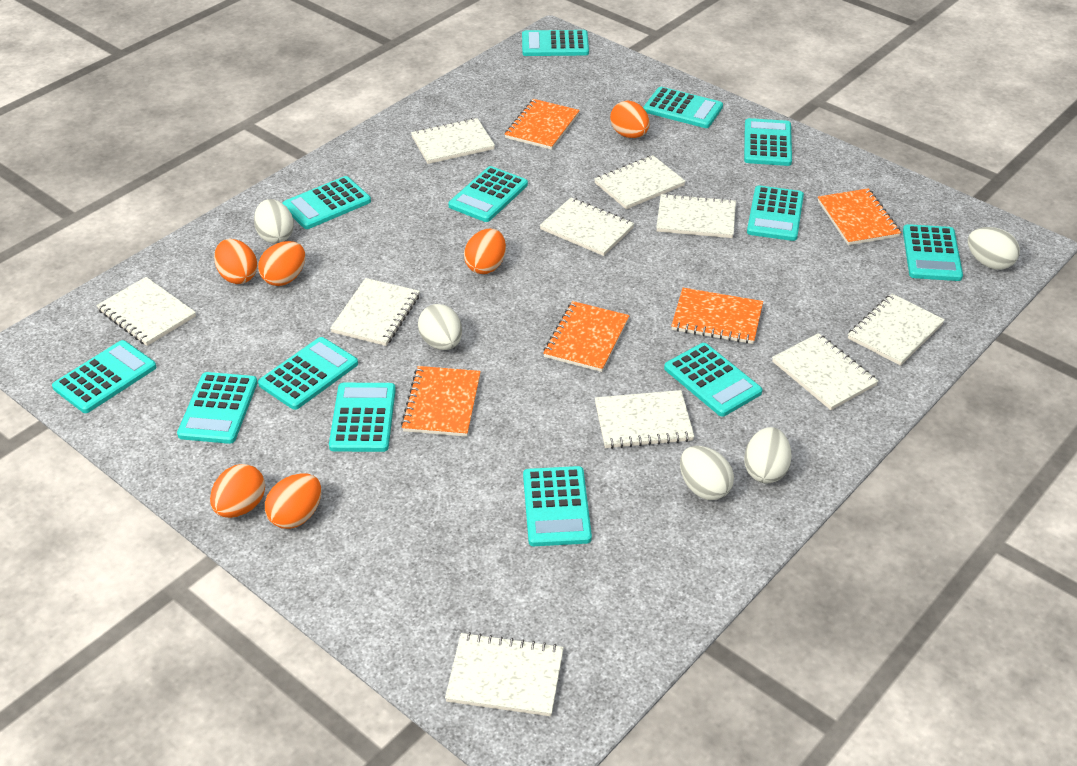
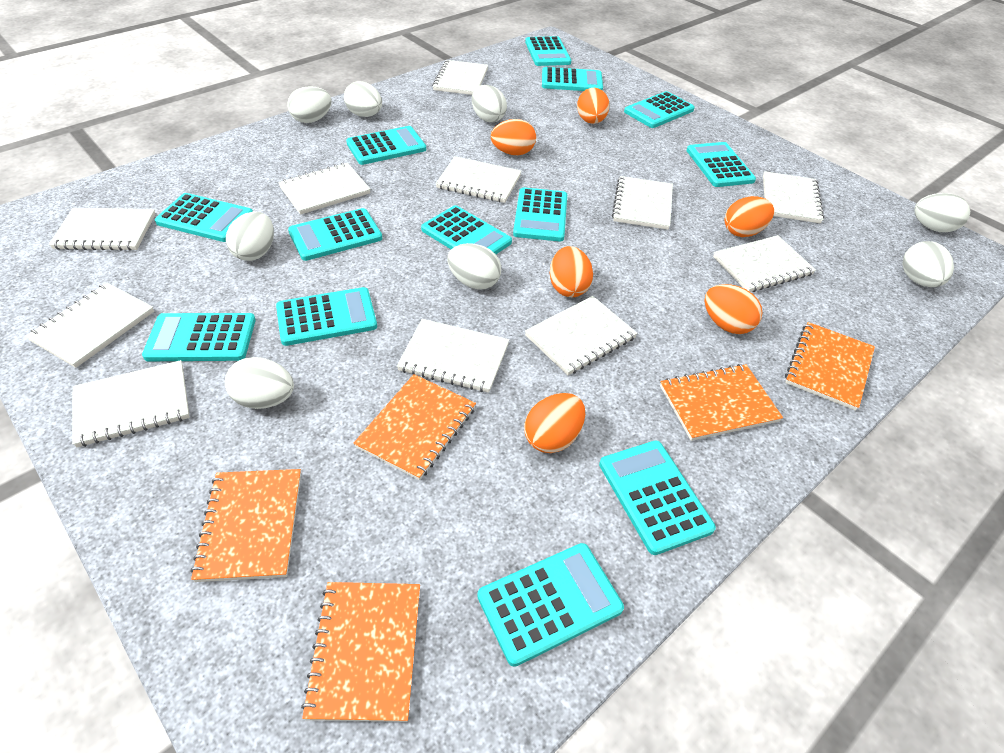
white egg: [254,199,294,244] [418,304,462,350] [680,446,734,500] [744,427,792,483] [968,227,1020,270] = 5 -> [225,357,294,409] [226,212,274,261] [288,86,332,123] [344,81,382,117] [447,243,501,289] [472,85,507,122] [902,241,954,287] [915,193,970,232] = 8
white notebook: [96,277,196,346] [330,278,420,346] [411,118,495,164] [445,632,564,716] [540,198,635,256] [594,155,686,209] [595,390,694,449] [656,193,736,238] [772,333,878,410] [848,293,945,366] = 10 -> [26,283,154,368] [49,208,156,251] [72,360,190,447] [278,163,371,215] [397,319,509,393] [432,60,488,95] [436,156,521,203] [525,296,637,375] [612,176,673,230] [713,235,816,292] [763,171,824,223] = 11

